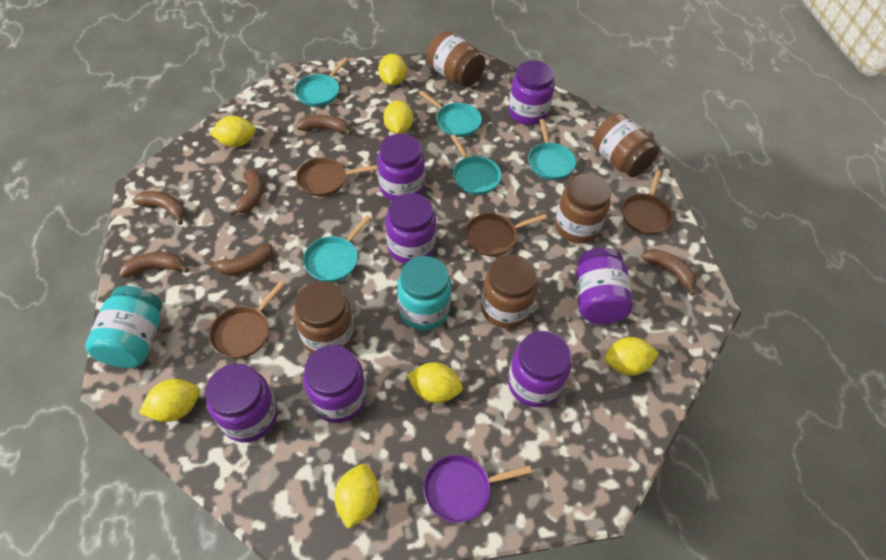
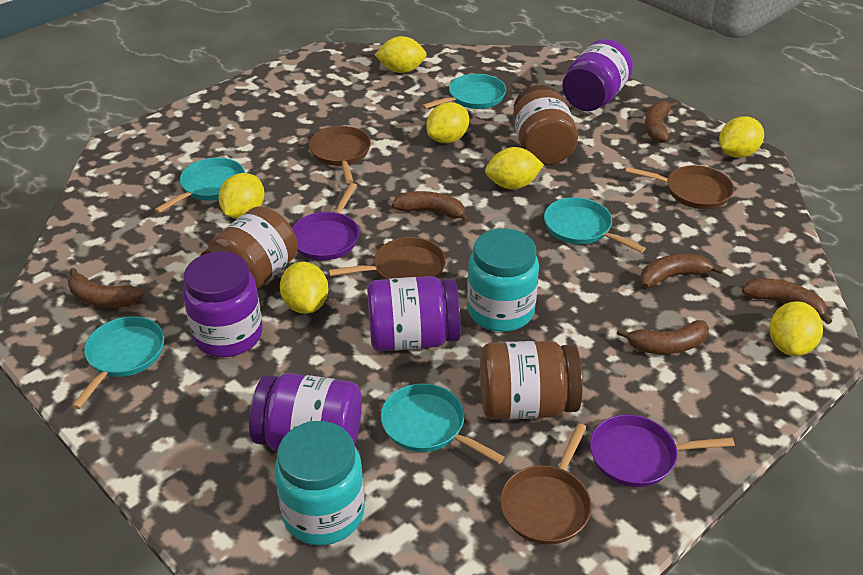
brown jar: [294,281,354,354] [427,31,485,87] [481,255,538,329] [555,173,611,243] [592,113,659,177] = 5 -> [200,206,298,290] [480,341,583,420] [513,85,578,165] = 3
purple jar: [205,364,278,442] [303,345,367,423] [377,134,425,201] [386,193,436,264] [508,60,555,125] [508,331,571,407] [576,247,633,324] = 7 -> [183,251,263,357] [249,373,362,452] [367,276,461,351] [562,39,633,111] = 4
purple pan: [423,455,532,523] = 1 -> [292,183,359,260] [590,414,735,487] = 2

